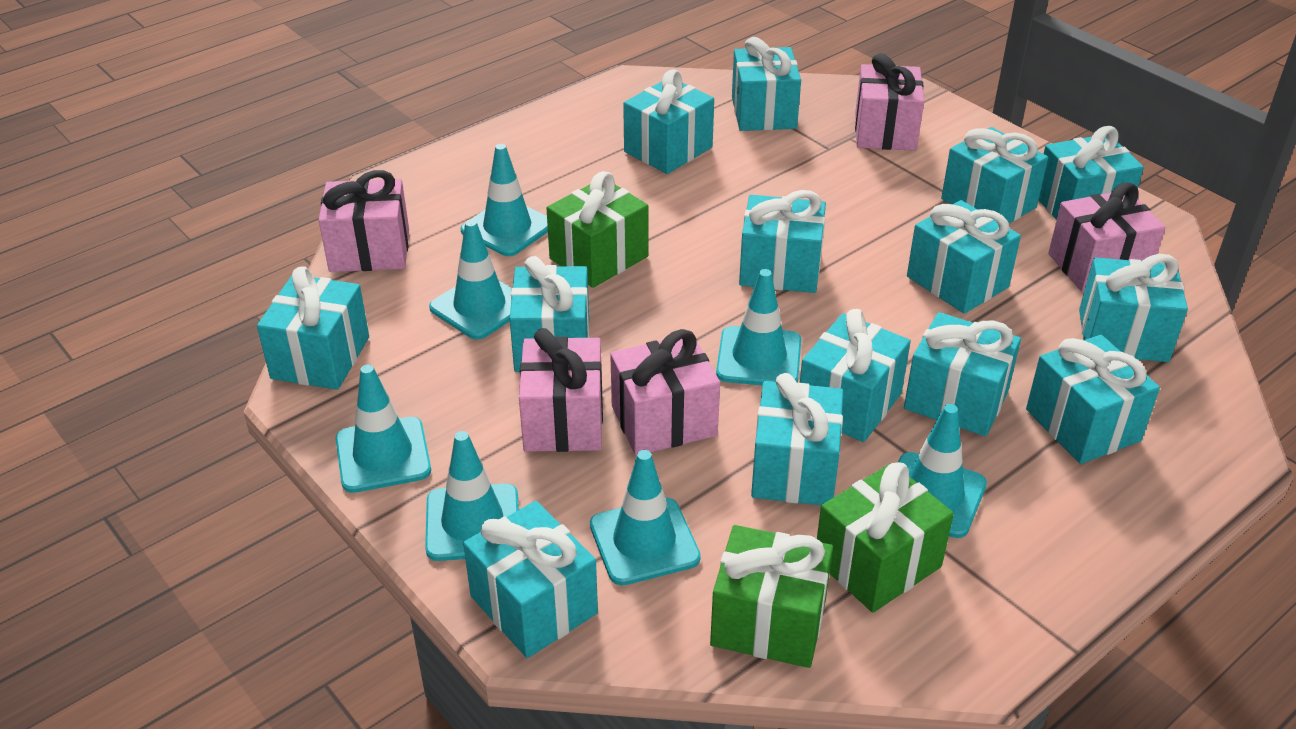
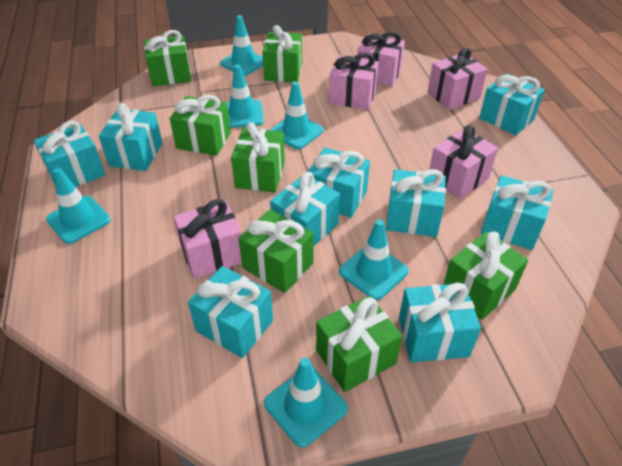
green gift: [546,171,648,288] [710,525,833,668] [817,462,954,612] = 3 -> [144,30,192,86] [170,95,231,156] [231,122,285,192] [238,209,314,293] [262,25,302,82] [316,295,402,392] [443,231,528,320] = 7
turquoise gift: [257,266,369,390] [463,501,598,658] [510,256,589,372] [623,69,714,174] [732,37,801,131] [739,190,826,293] [751,373,843,505] [800,309,911,442] [904,312,1021,436] [907,200,1021,314] [941,127,1048,223] [1026,335,1160,464] [1039,126,1144,220] [1079,254,1188,362] = 14 -> [34,121,105,187] [99,103,163,171] [188,266,273,358] [270,172,340,246] [307,147,370,218] [386,169,446,237] [399,283,481,363] [479,73,545,135] [481,175,554,250] = 9
turquoise traffic cone: [336,364,431,493] [425,431,519,561] [429,220,512,340] [460,144,548,256] [590,450,701,586] [716,269,801,385] [898,404,987,538] = 7 -> [46,168,111,244] [220,15,263,76] [226,65,264,128] [264,358,348,448] [270,81,324,149] [339,219,409,300] = 6

